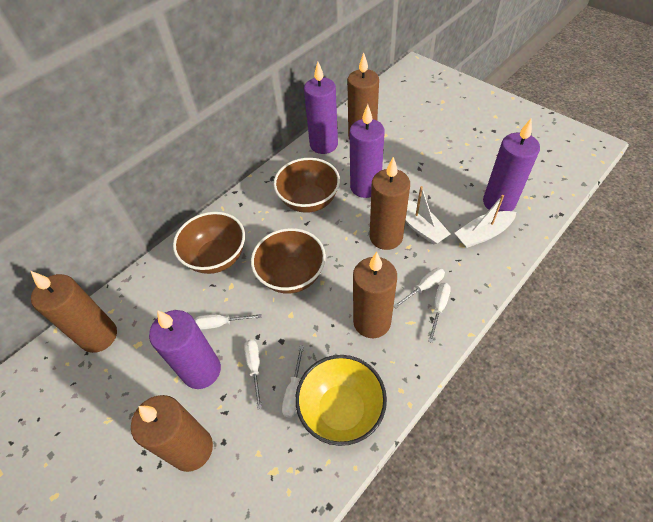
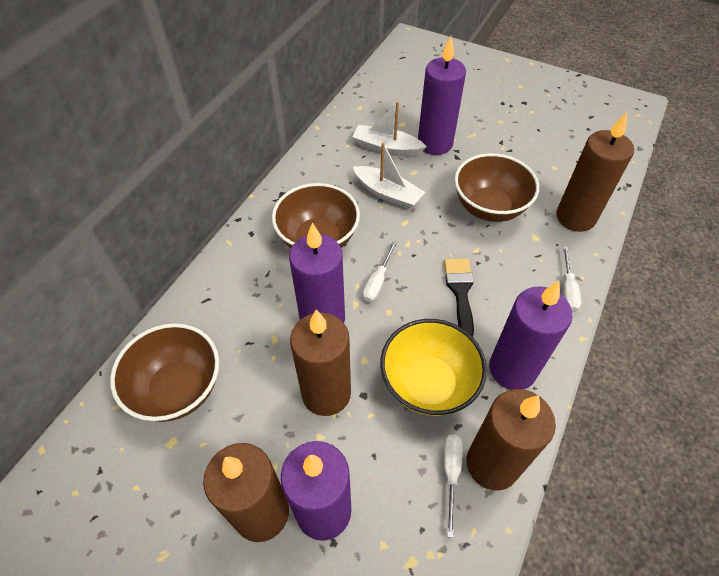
black brush: none = 0 -> [444,259,474,337] = 1
brown candle: [31,271,117,353] [131,395,213,472] [347,53,379,140] [353,252,397,338] [370,157,410,250] = 5 -> [203,443,289,542] [290,309,351,416] [466,389,556,491] [556,112,634,232] = 4
white screwdriver: [194,314,262,330] [244,339,262,409] [282,346,304,417] [394,268,445,308] [428,283,451,343] = 5 -> [363,241,397,302] [443,435,463,538] [563,246,581,312] = 3

